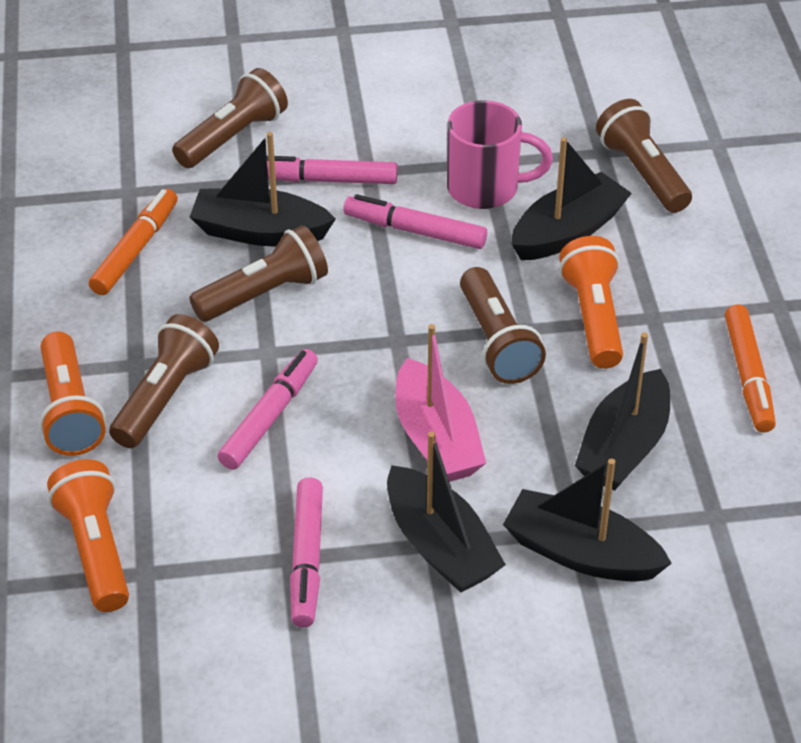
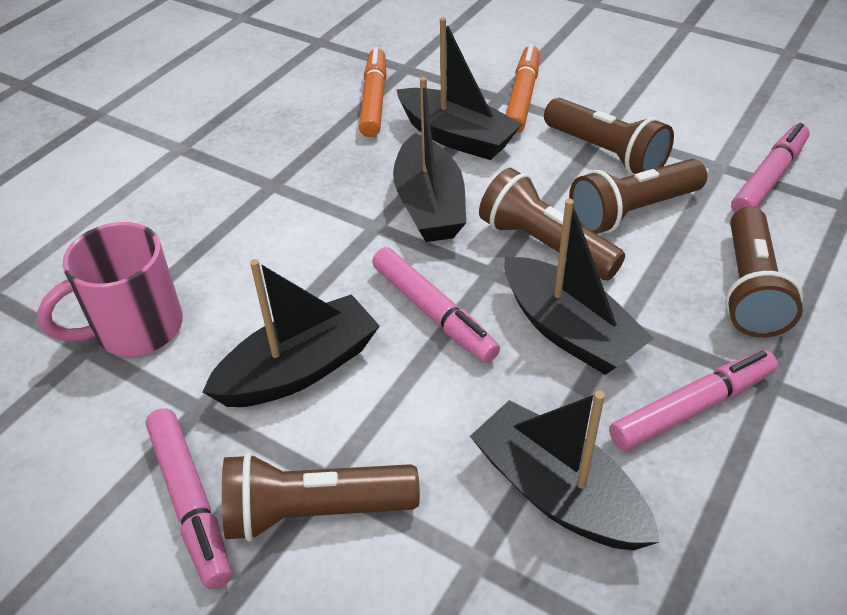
orange flashlight: [39,331,106,456] [47,459,129,612] [559,236,623,369] = 3 -> none = 0
pink boat: [395,324,486,482] = 1 -> none = 0

